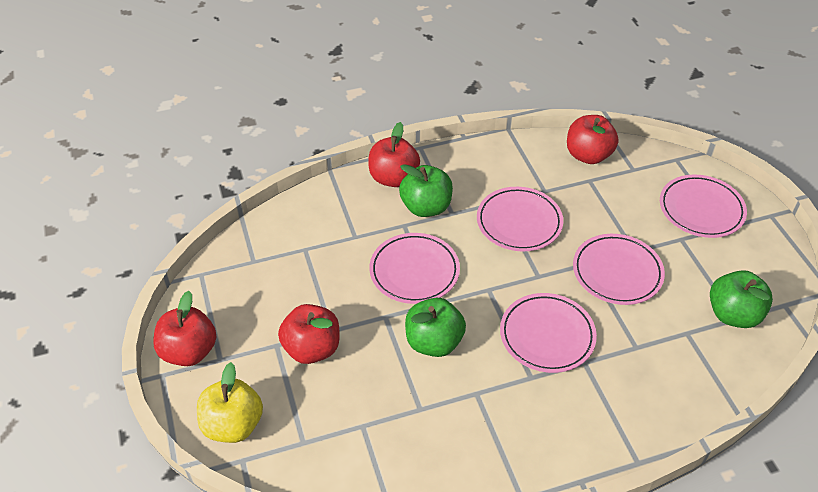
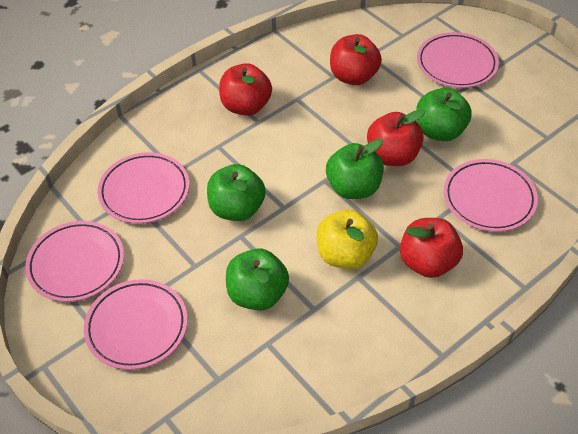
green apple: [399,164,453,217] [405,298,466,357] [710,270,773,328] = 3 -> [207,164,266,221] [226,248,289,311] [326,139,384,199] [416,88,472,141] = 4

